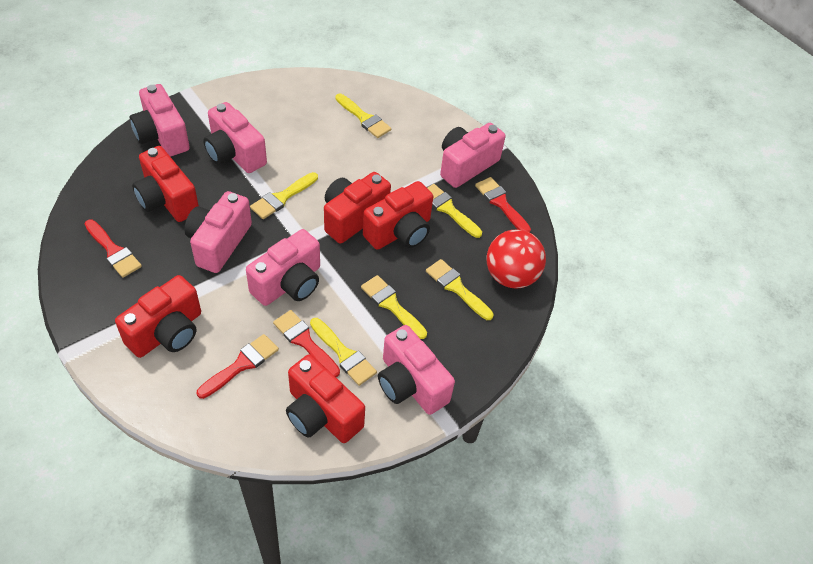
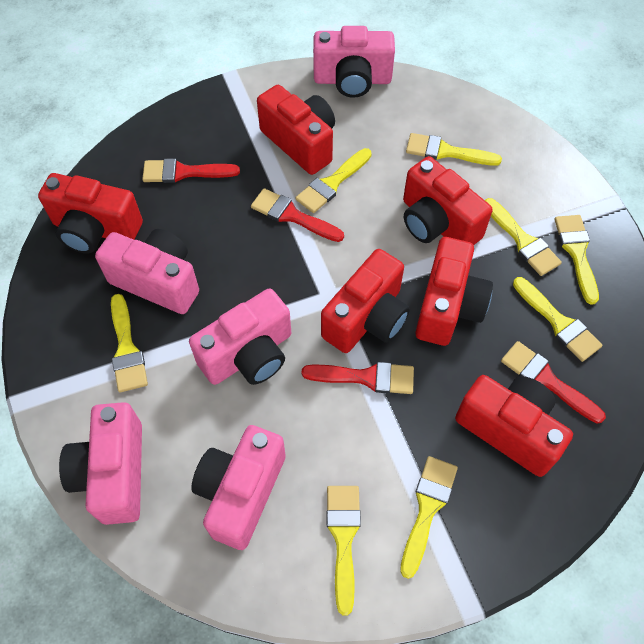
pink camera: [130,84,190,156] [184,191,252,273] [203,102,267,173] [246,229,320,306] [378,325,455,415] [440,123,506,188] = 6 -> [59,402,142,525] [95,229,199,314] [189,289,291,385] [191,425,286,550] [313,26,395,98] = 5
red ball: [486,230,546,289] = 1 -> none = 0
red camera: [115,275,201,358] [132,146,199,222] [286,354,365,443] [324,172,391,243] [363,181,433,250] = 5 -> [38,173,143,253] [257,85,335,175] [321,249,410,353] [403,156,493,245] [415,237,493,346] [455,375,573,477] = 6
yellow brush: [250,172,318,219] [310,318,377,386] [335,94,391,138] [361,275,427,339] [426,259,494,320] [427,184,482,238] = 6 -> [111,294,148,392] [296,148,372,213] [327,486,361,616] [400,456,458,579] [406,133,502,166] [485,198,562,276] [513,277,603,362] [554,215,599,305] = 8

